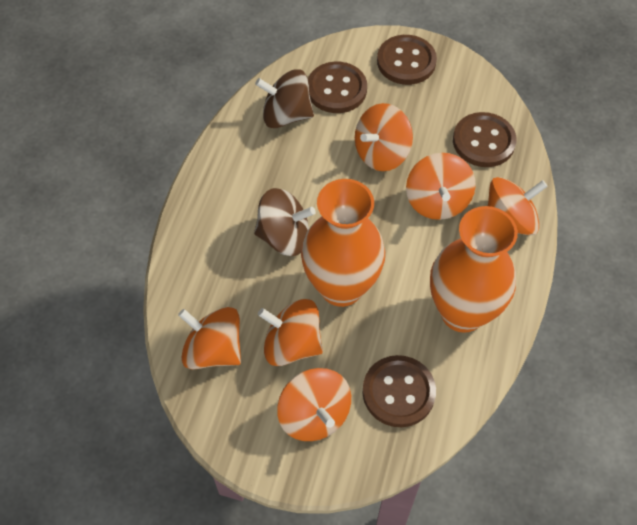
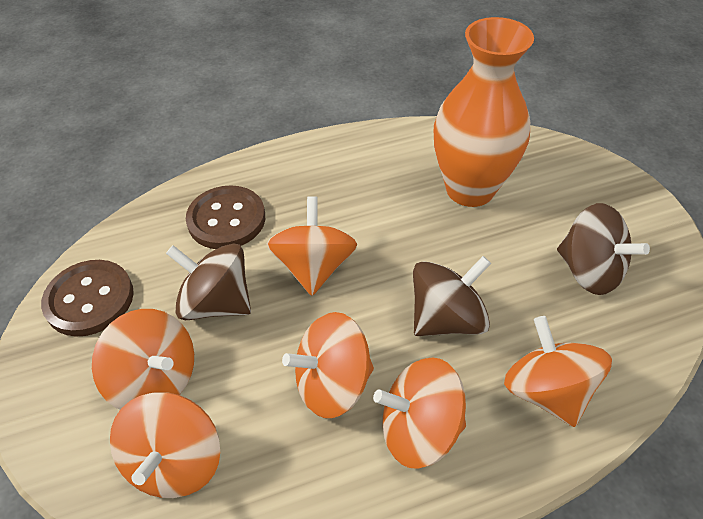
brown button: [308,62,367,113] [363,355,436,427] [377,35,437,85] [453,112,517,167] = 4 -> [41,260,134,336] [186,185,265,249] = 2
brown spinning top: [254,188,316,256] [255,69,314,128] = 2 -> [166,243,251,321] [413,256,491,336] [557,203,650,295] = 3
orange vase: [301,179,385,307] [430,206,518,333] = 2 -> [434,17,534,207] = 1

